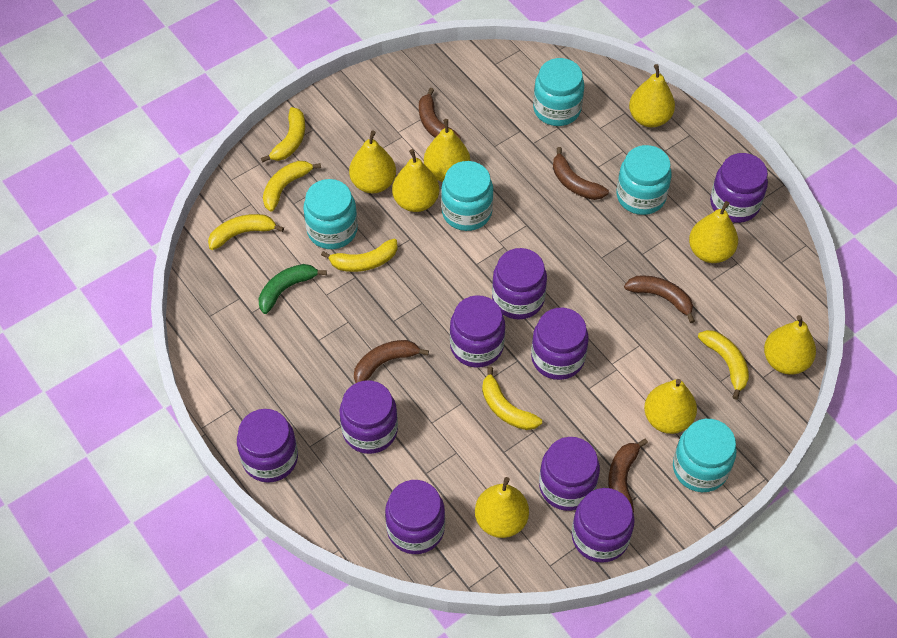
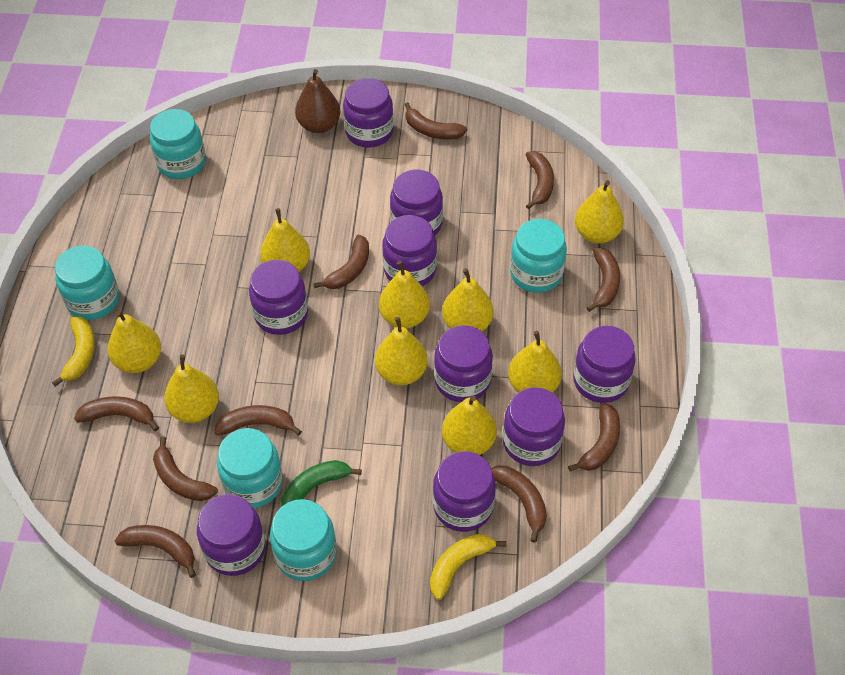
brown banana: [354,340,429,383] [419,88,461,139] [553,147,609,200] [608,439,648,512] [624,275,695,323] = 5 -> [74,396,159,431] [115,525,196,578] [153,437,218,501] [214,405,302,436] [313,234,369,289] [404,102,467,140] [491,466,547,543] [526,151,554,209] [568,403,620,471] [587,248,620,312] = 10
brown pear: none = 0 -> [295,69,341,133] = 1
yellow banana: [208,214,284,250] [261,107,305,162] [263,161,321,212] [321,239,398,272] [482,366,542,430] [698,330,749,400] = 6 -> [52,317,95,387] [430,534,506,600] = 2
yellow pear: [349,130,396,193] [392,149,439,212] [424,119,470,182] [475,477,529,538] [629,64,675,127] [644,379,697,434] [689,201,738,263] [764,315,816,375] = 8 -> [108,311,161,373] [164,354,219,423] [260,208,310,272] [375,317,428,385] [379,261,430,328] [442,268,493,331] [442,395,497,455] [508,331,562,393] [575,180,624,244] = 9

